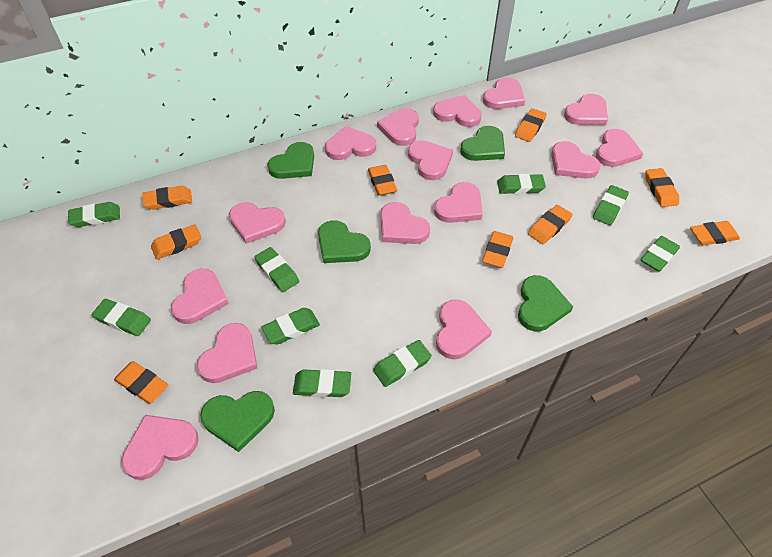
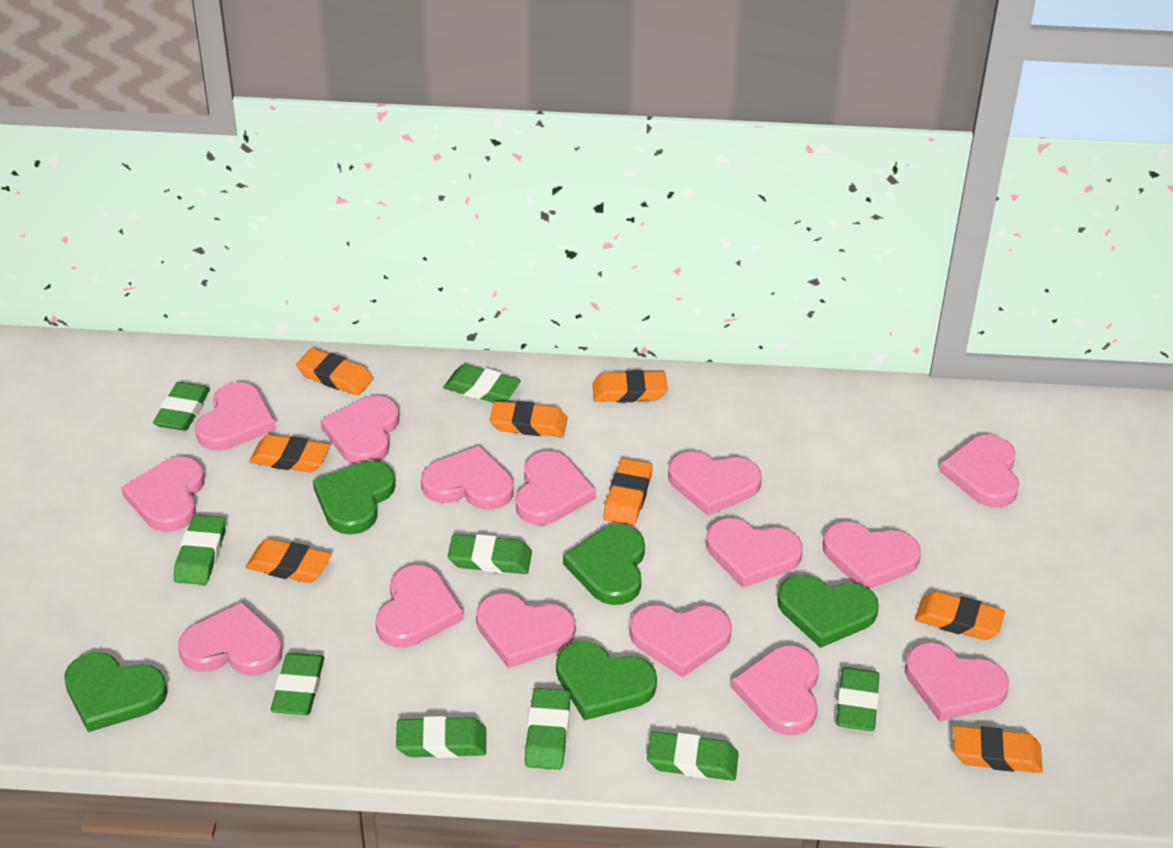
orange eraser: [114,361,168,404] [142,186,192,210] [151,224,201,260] [368,165,397,196] [482,231,513,268] [515,108,547,142] [528,205,573,244] [645,168,679,207] [690,221,740,245] = 9 -> [246,539,332,583] [249,435,330,473] [296,348,373,396] [490,401,567,437] [592,370,668,403] [603,458,653,526] [915,591,1005,640] [953,726,1043,773] = 8

